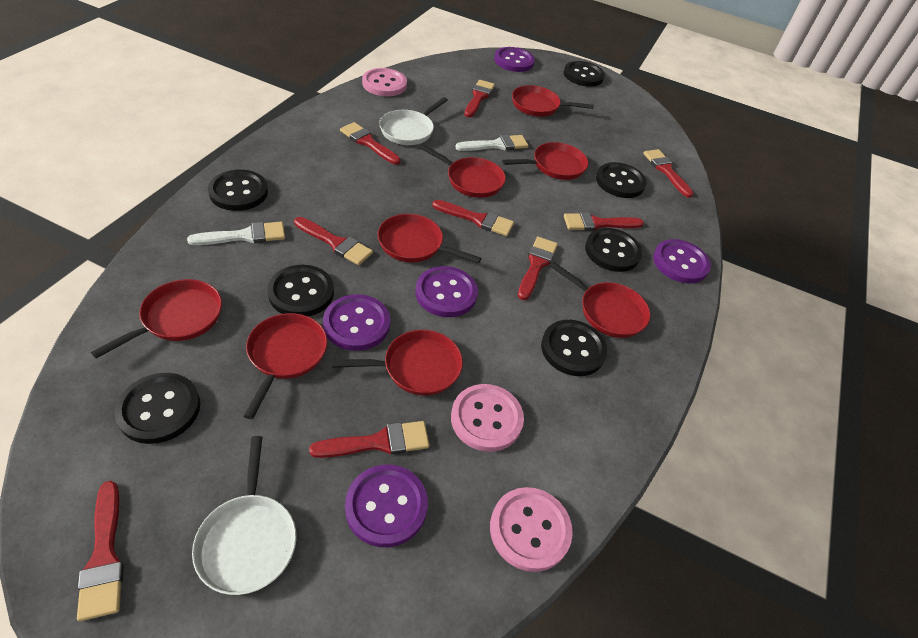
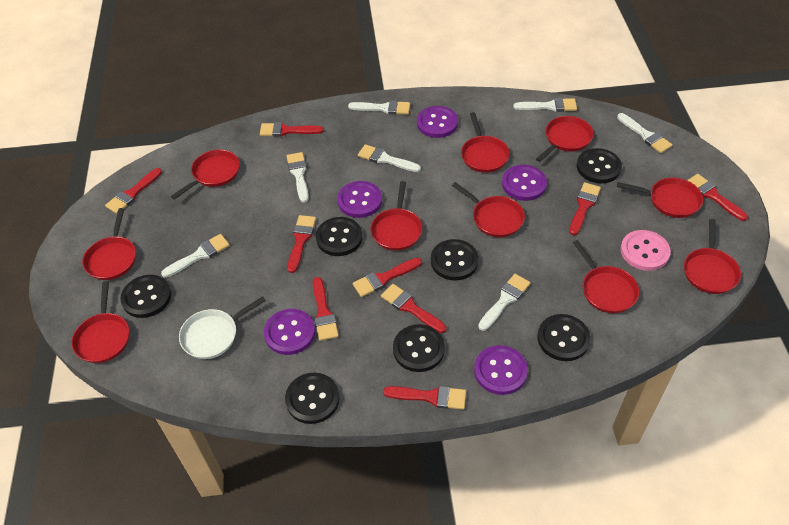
pink button: [362,68,407,96] [451,384,524,452] [490,487,573,572] = 3 -> [620,230,671,271] = 1
red pan: [91,279,222,358] [244,313,328,419] [332,330,463,396] [377,214,481,264] [419,144,506,198] [502,142,588,180] [512,85,594,117] [550,262,650,338] = 8 -> [71,281,129,363] [82,208,136,280] [171,150,240,200] [370,181,422,251] [452,182,525,237] [461,112,510,173] [536,116,594,162] [573,240,639,313] [617,177,703,218] [684,219,741,294] = 10
white brush: [187,222,285,245] [455,135,528,151] = 2 -> [161,234,230,278] [287,152,309,203] [348,100,410,115] [358,144,421,172] [478,274,531,331] [513,98,577,112] [617,113,673,153] = 7
white pan: [192,436,296,595] [379,97,448,145] = 2 -> [179,296,266,359] = 1

